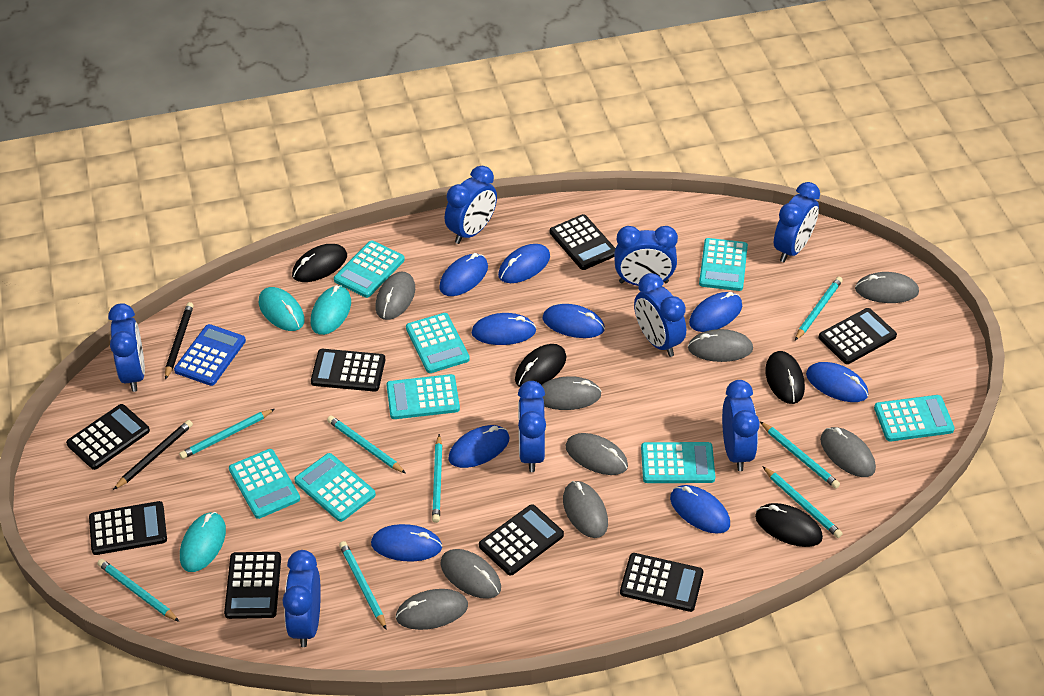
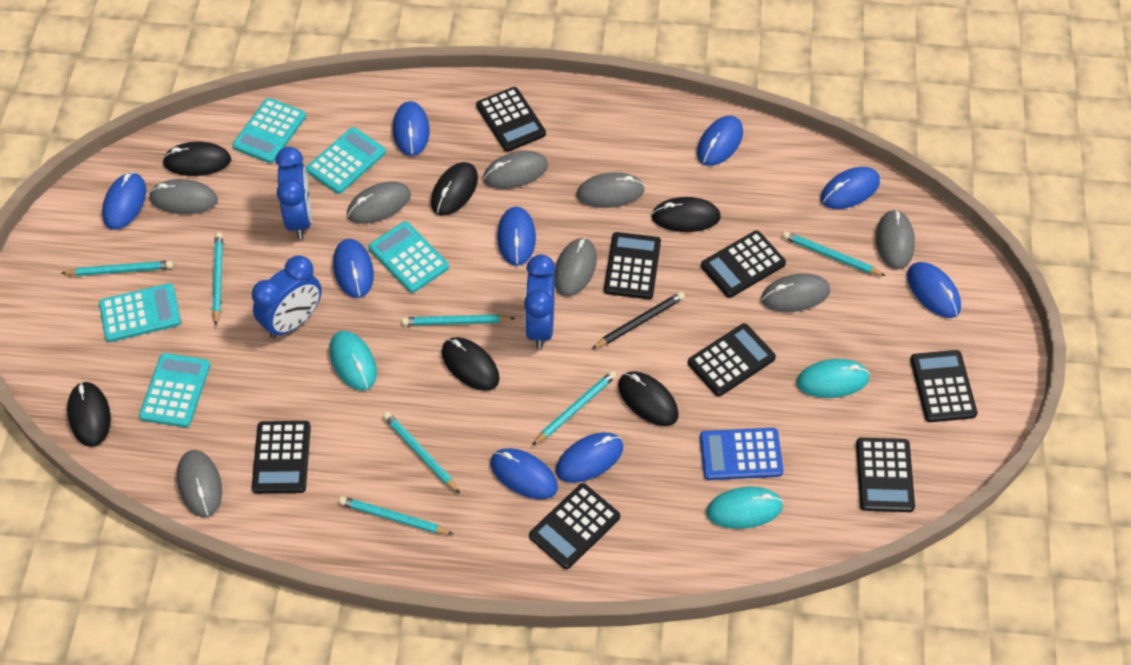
black mouse: [292,244,347,282] [515,344,566,387] [755,503,823,547] [765,351,805,404] = 4 -> [67,381,111,447] [162,142,231,176] [431,162,478,216] [442,337,500,391] [618,371,679,426] [651,197,721,232] = 6
black pencil: [113,420,193,490] [165,302,194,380] = 2 -> [591,292,685,349] = 1
blue clock: [108,303,145,392] [282,550,321,647] [445,166,497,244] [518,381,546,472] [614,226,678,286] [634,273,686,357] [722,380,760,471] [774,182,820,262] = 8 -> [252,255,322,339] [275,147,312,239] [524,254,556,349] = 3
grey mouse: [375,272,415,320] [395,589,468,630] [440,549,501,599] [542,376,602,410] [563,481,608,538] [565,433,628,475] [688,329,753,362] [820,427,876,477] [855,272,919,303] = 9 -> [149,179,218,214] [177,450,222,517] [347,181,411,224] [483,151,548,189] [554,237,597,296] [576,172,645,208] [761,273,830,312] [876,209,915,270] = 8
turquoise calculator: [229,449,300,519] [294,453,376,522] [334,241,405,298] [386,374,460,419] [406,313,470,373] [641,442,715,483] [699,238,748,291] [874,395,955,442] = 8 -> [99,283,181,342] [139,353,210,428] [232,98,306,163] [306,127,386,194] [369,221,449,293] = 5
turquoise pencil: [97,559,179,622] [179,409,274,459] [327,416,406,473] [339,541,387,630] [432,434,442,523] [760,421,840,489] [762,466,843,538] [795,277,843,341] = 8 -> [61,261,173,276] [212,232,223,325] [339,496,453,534] [383,412,460,493] [402,315,515,326] [532,371,617,445] [782,231,886,276] = 7

